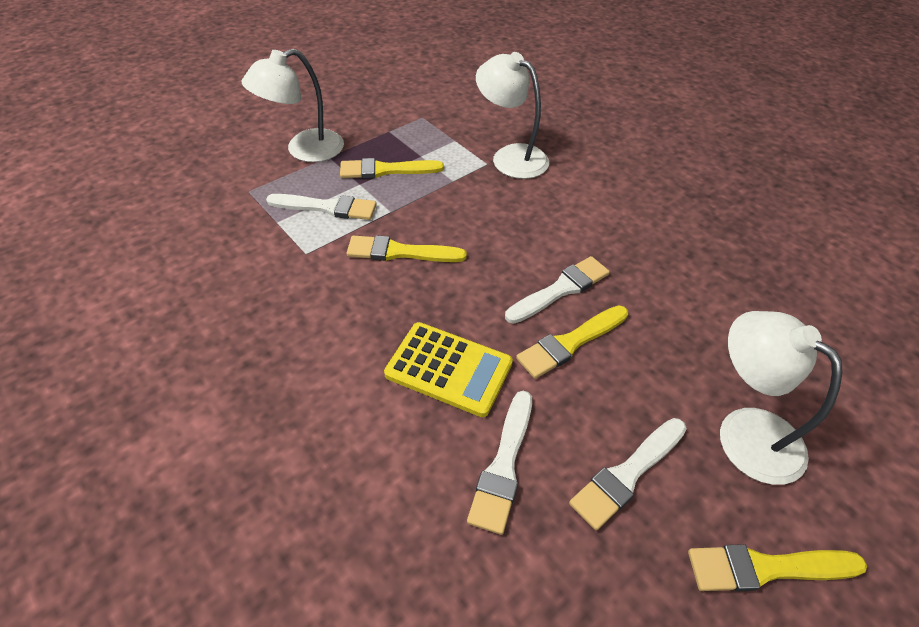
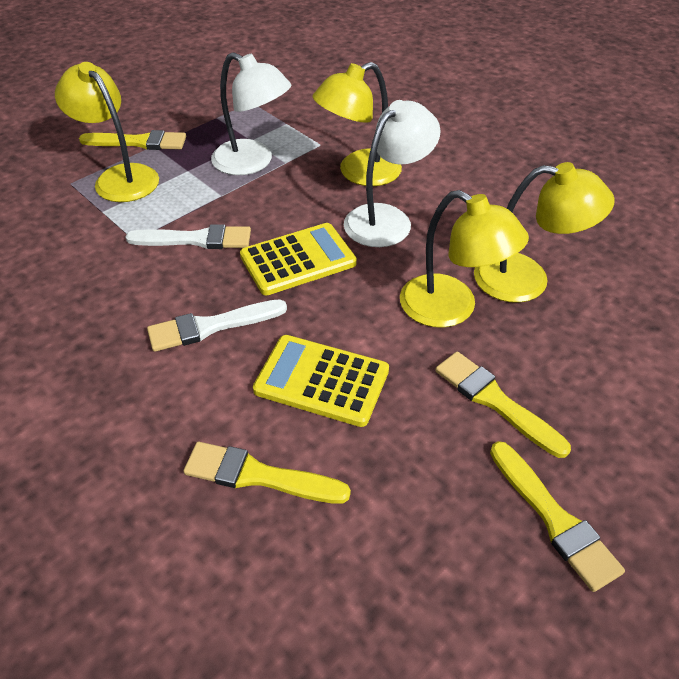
white brush: [266,194,377,220] [467,391,532,535] [505,256,610,324] [569,418,687,530] = 4 -> [125,224,251,249] [147,299,287,352] = 2
white lamp: [242,49,344,162] [476,52,549,179] [720,311,842,485] = 3 -> [211,52,291,175] [344,100,441,247] = 2
yellow calculator: [384,322,513,417] = 1 -> [240,223,357,295] [253,335,389,427] = 2
yellow lamp: none = 0 -> [55,62,159,202] [313,62,402,186] [400,190,529,328] [474,162,614,303] = 4

